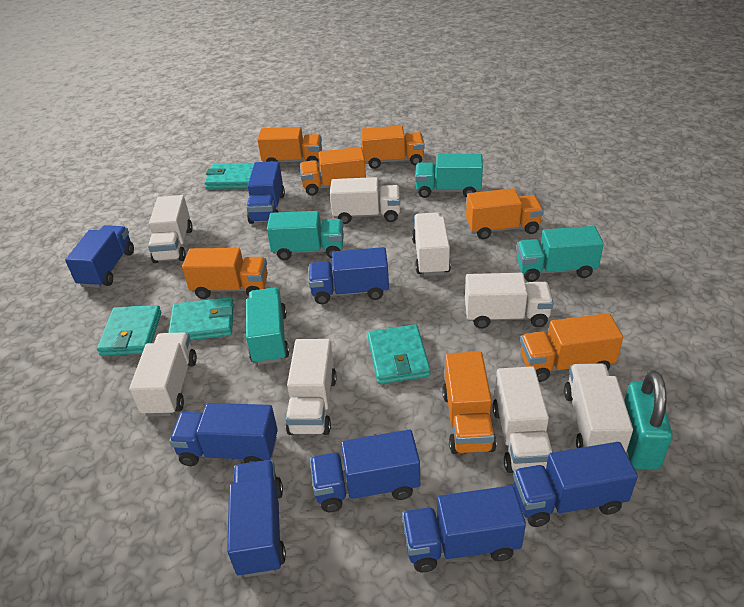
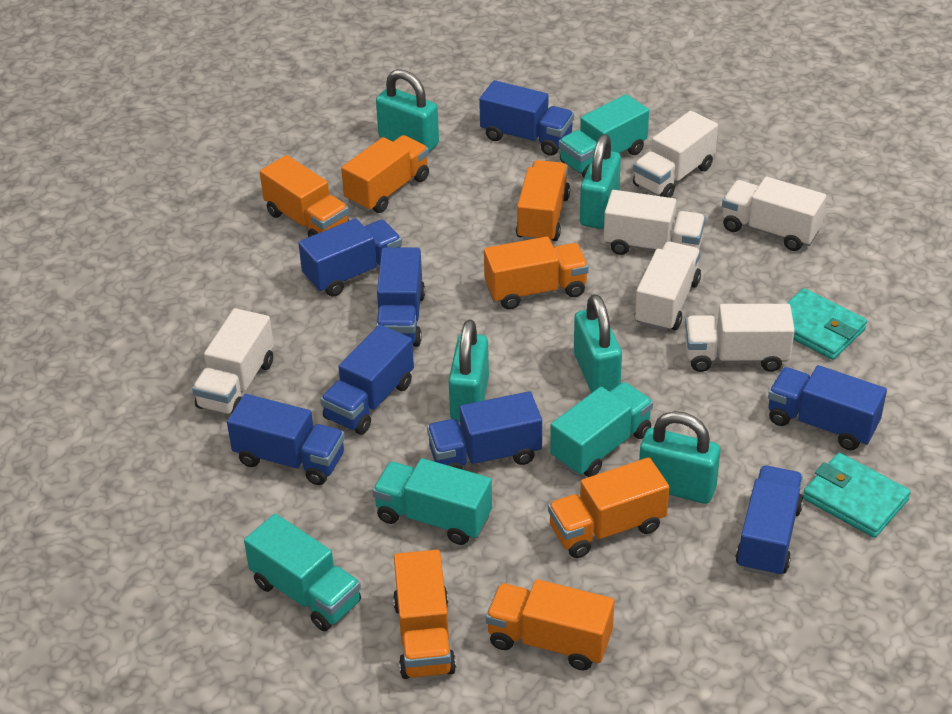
turquoise padlock: [624,371,672,470] = 1 -> [376,69,439,152] [449,319,489,422] [574,294,622,393] [580,134,621,229] [639,411,721,504] = 5
turquoise wallet: [97,305,161,356] [168,297,234,340] [204,163,254,189] [368,324,430,384] = 4 -> [786,288,867,360] [803,453,911,538] = 2
white truck: [129,332,197,417] [148,195,193,263] [286,339,337,435] [330,177,400,224] [412,212,451,276] [465,273,553,329] [493,366,553,473] [564,363,633,452] = 8 -> [192,308,274,414] [604,190,705,255] [633,111,718,198] [635,241,701,332] [685,304,795,372] [722,177,826,251] = 6

